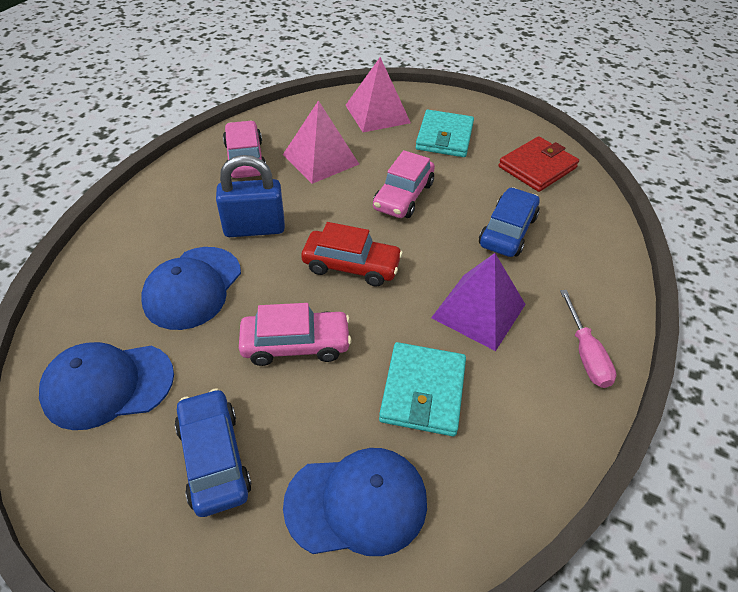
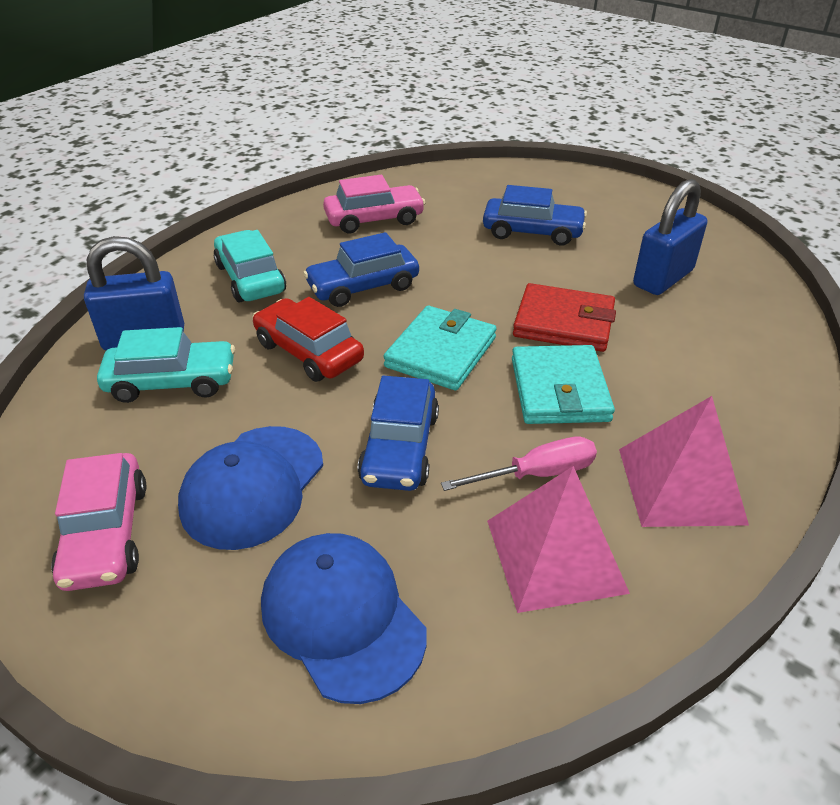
blue cap: [39,342,174,430] [141,247,241,330] [283,448,427,556] = 3 -> [178,426,323,550] [261,533,427,704] = 2
blue car: [175,388,252,517] [479,187,539,257] = 2 -> [303,232,419,307] [358,376,439,491] [483,185,587,246] = 3
blue padlock: [216,155,285,237] = 1 -> [84,236,184,350] [633,179,707,295] = 2
pink car: [223,121,266,178] [239,303,352,366] [373,150,435,218] = 3 -> [51,453,146,591] [323,175,425,233] = 2
purple pyramid: [431,253,526,351] = 1 -> none = 0
turquoise car: none = 0 -> [97,327,235,403] [213,230,286,302] = 2

